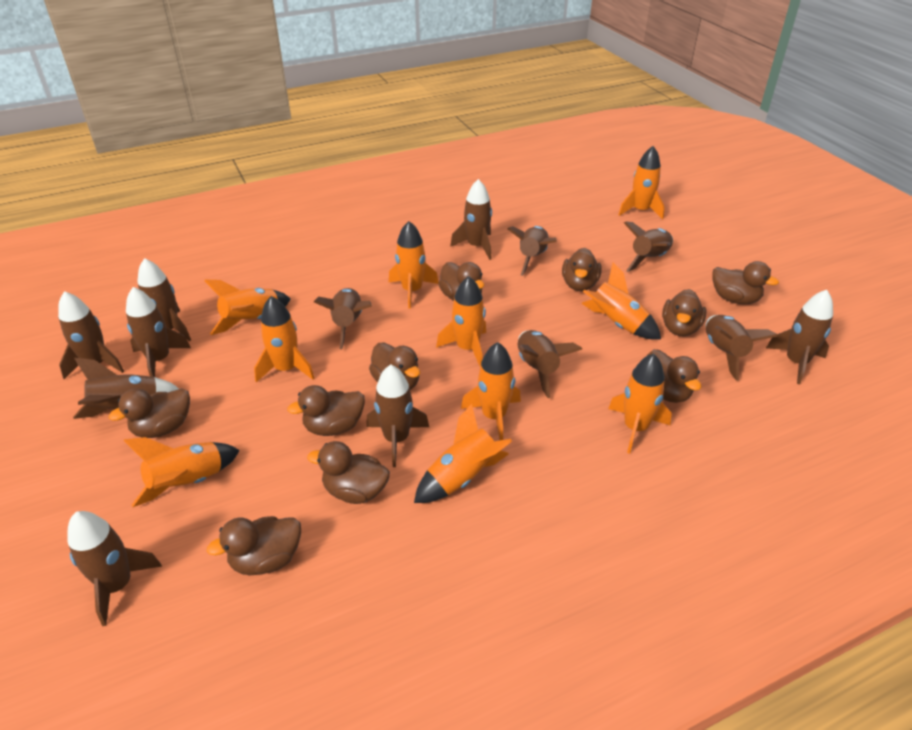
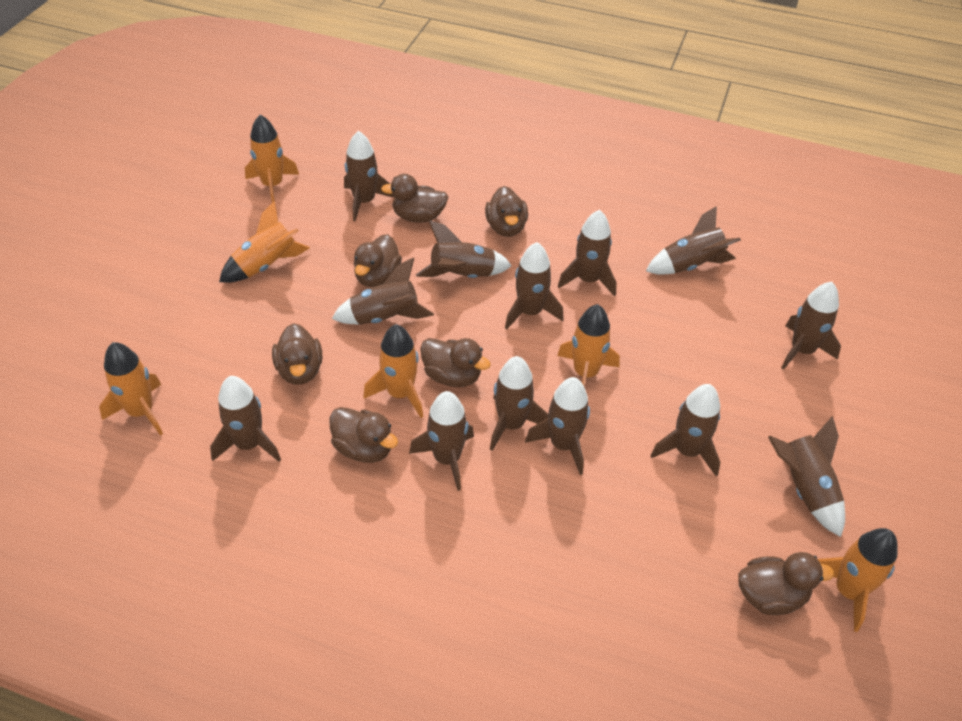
brown duck: [109,388,190,438] [207,516,301,575] [287,385,365,436] [307,441,390,504] [369,343,420,390] [438,262,484,301] [562,248,601,291] [647,349,701,403] [662,289,706,336] [712,261,779,304] = 10 -> [272,323,322,385] [330,407,398,463] [354,234,402,287] [381,174,448,223] [420,338,491,387] [485,186,528,237] [738,552,834,615] = 7
orange rocket: [123,437,240,507] [204,279,291,335] [254,296,314,382] [389,221,439,309] [414,404,512,503] [436,276,486,366] [461,342,521,440] [581,262,661,339] [608,353,672,454] [618,146,665,219] = 10 -> [99,342,163,435] [219,201,310,283] [245,115,299,203] [363,324,423,418] [557,304,620,387] [818,528,898,632] = 6

